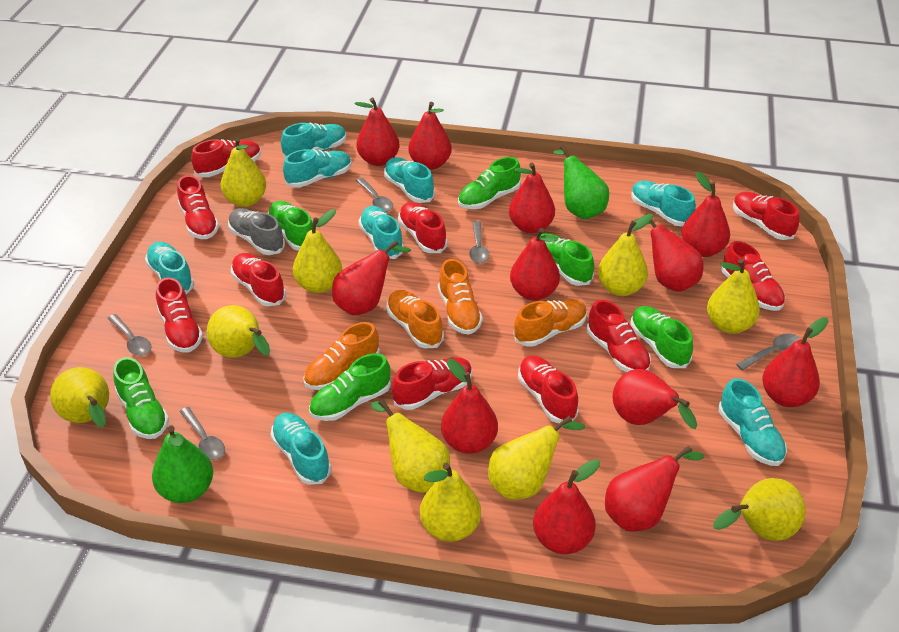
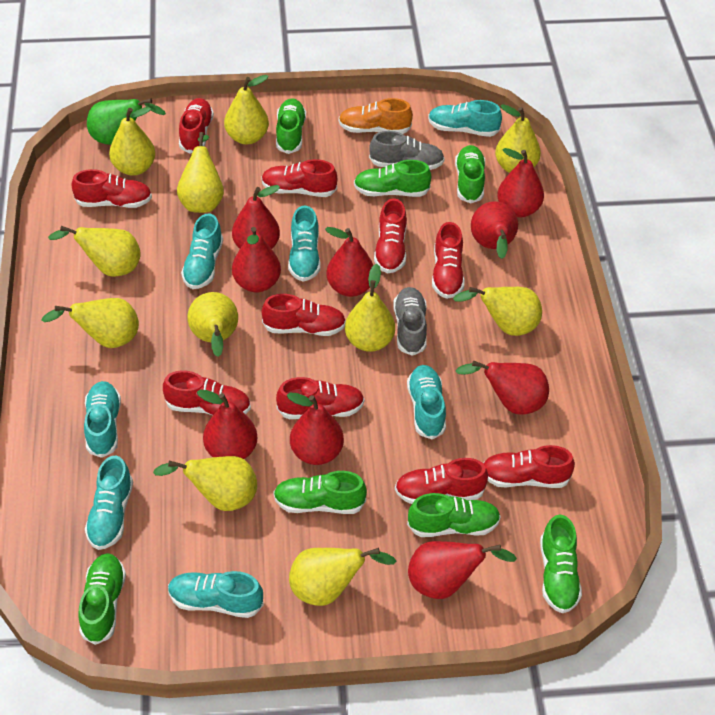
green pear: [152,426,213,503] [553,145,609,219] = 2 -> [87,99,166,145] = 1
green shoe: [113,357,169,439] [268,201,313,251] [309,353,391,421] [458,157,521,209] [540,233,594,286] [631,306,693,368] = 6 -> [78,553,126,645] [273,471,367,514] [276,98,306,154] [354,160,431,197] [407,493,501,537] [455,145,485,203] [540,515,582,613] = 7
grey shoe: [228,208,285,255] = 1 -> [369,131,445,170] [393,287,427,356] = 2
grey spoon: [107,314,152,356] [179,407,225,460] [356,178,393,212] [469,221,489,263] [736,333,800,370] = 5 -> none = 0
orange shoe: [303,322,380,390] [387,290,444,349] [438,259,483,335] [514,299,587,347] = 4 -> [339,98,413,134] = 1
red pear: [332,240,411,315] [355,97,399,166] [408,102,452,170] [441,359,498,454] [509,162,555,233] [510,228,560,301] [533,459,600,554] [605,446,704,532] [613,369,697,429] [634,218,704,292] [681,172,730,257] [762,317,828,407] = 12 -> [197,389,257,459] [232,185,280,249] [232,227,281,292] [287,393,344,465] [325,227,373,297] [408,541,517,599] [456,360,549,415] [471,201,518,259] [497,148,544,217] = 9
turquoise shoe: [145,242,194,294] [270,412,332,485] [281,123,346,158] [283,149,352,188] [359,206,404,259] [384,157,435,203] [631,181,696,226] [718,378,787,466] = 8 -> [84,381,121,458] [85,456,133,550] [168,571,264,618] [181,214,223,289] [288,206,321,281] [407,365,446,440] [428,100,502,137] = 7
yellow pear: [50,367,109,427] [207,305,270,358] [221,137,266,207] [293,209,342,293] [371,399,450,493] [420,462,481,542] [488,416,585,500] [598,214,653,296] [707,259,760,334] [713,478,806,541] = 10 -> [42,298,139,348] [48,226,141,277] [109,107,155,176] [153,456,257,511] [177,132,224,213] [187,292,238,357] [224,75,269,144] [289,548,396,606] [345,264,395,352] [453,287,542,336] [495,104,541,173] = 11

